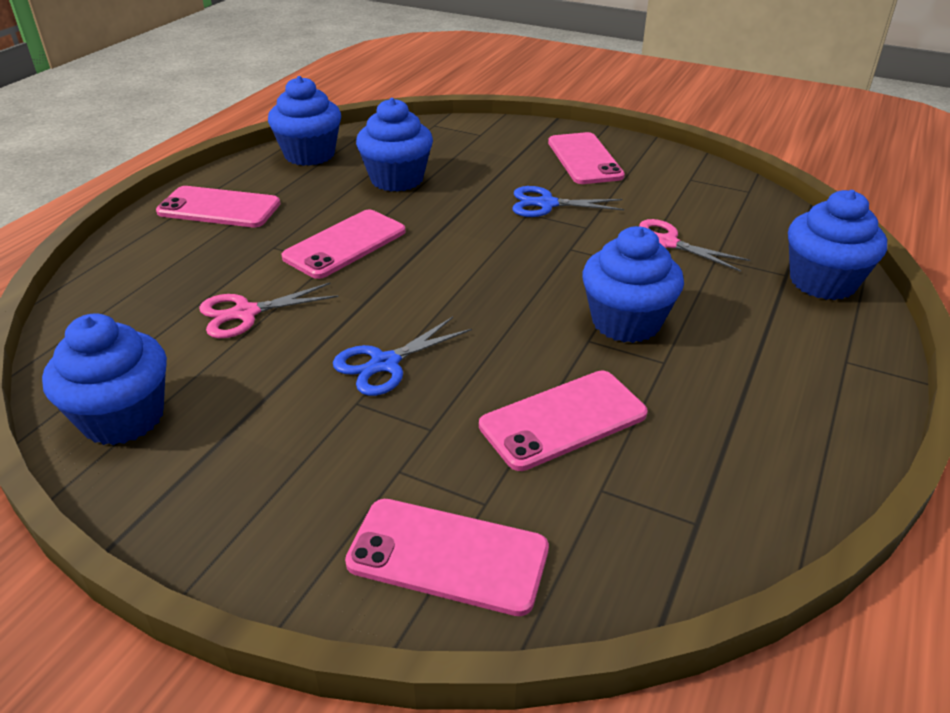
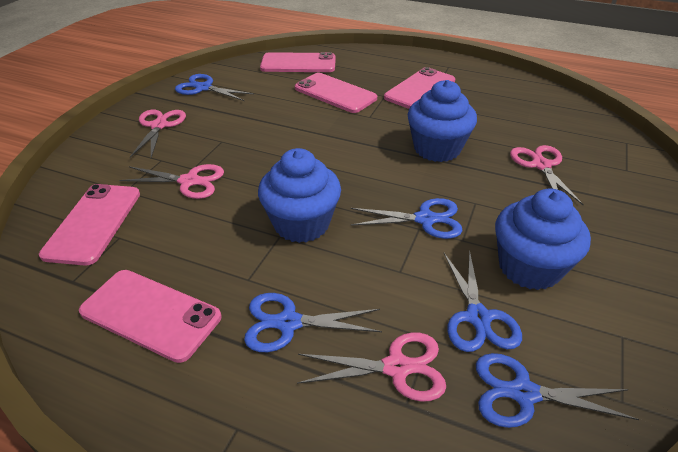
blue cupcake: [42,313,167,445] [268,76,341,166] [356,98,433,192] [582,226,684,343] [788,190,887,300] = 5 -> [258,148,341,243] [408,80,477,162] [495,189,591,290] = 3
blue scissors: [333,317,472,396] [513,186,624,217] = 2 -> [175,74,254,101] [244,293,382,352] [350,198,463,239] [444,250,522,352] [476,353,639,428] = 5
pink scissors: [199,283,338,338] [639,219,750,272] = 2 -> [119,164,224,199] [130,110,186,158] [297,333,446,402] [510,145,584,205] = 4

